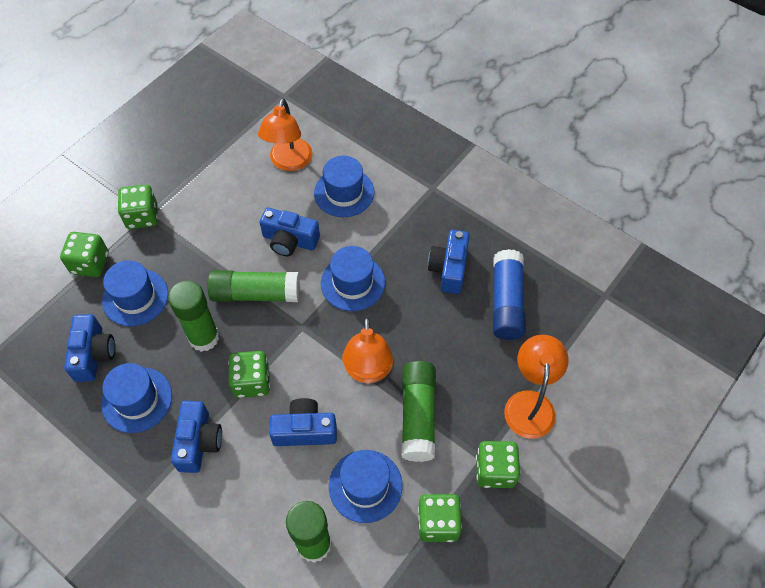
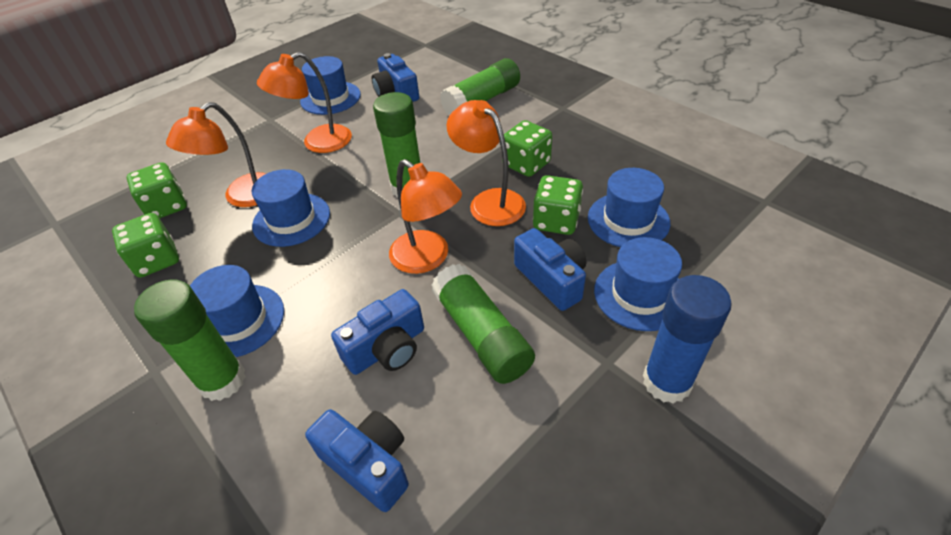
blue camera: [64,314,115,382] [171,401,222,473] [260,208,320,256] [269,398,337,446] [428,230,470,294] = 5 -> [305,409,409,512] [331,289,424,375] [372,53,419,102] [514,228,586,311] = 4
green dice: [60,232,109,277] [118,184,158,229] [228,351,270,398] [418,494,462,542] [476,441,520,488] = 5 -> [112,213,179,278] [127,162,187,218] [502,120,552,177] [533,175,583,235] = 4
orange lamp: [258,98,312,171] [342,317,393,383] [504,335,569,438] = 3 -> [166,102,266,207] [257,52,352,153] [389,159,462,274] [446,100,526,226] = 4

